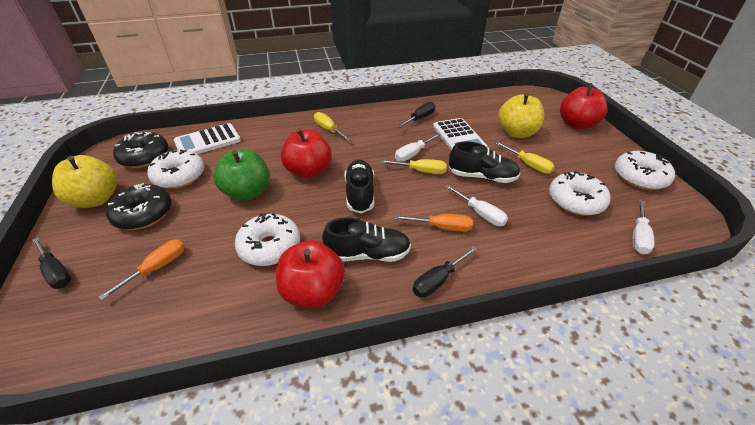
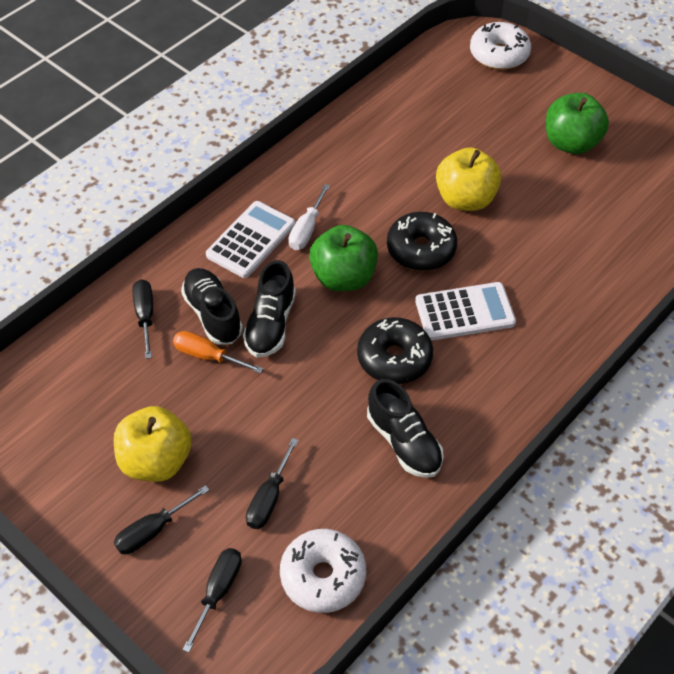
black screwdriver: [32,237,71,289] [397,102,435,128] [413,246,477,297] = 3 -> [114,485,210,554] [132,279,153,359] [182,548,242,653] [246,438,299,529] = 4
green apple: [213,149,270,201] = 1 -> [309,225,378,291] [546,93,609,154] = 2
orange screwdriver: [99,239,185,300] [395,214,473,232] = 2 -> [173,331,263,374] = 1
red apple: [276,240,345,308] [281,128,332,178] [560,83,608,129] = 3 -> none = 0
white donut: [147,150,204,189] [235,213,300,266] [549,171,610,216] [615,151,675,190] = 4 -> [280,529,366,613] [470,22,531,70] = 2
white screwdriver: [395,133,441,162] [445,185,508,226] [632,200,654,254] = 3 -> [289,184,330,250] = 1
yellow screwdriver: [314,112,351,141] [380,159,447,174] [495,142,555,174] = 3 -> none = 0

